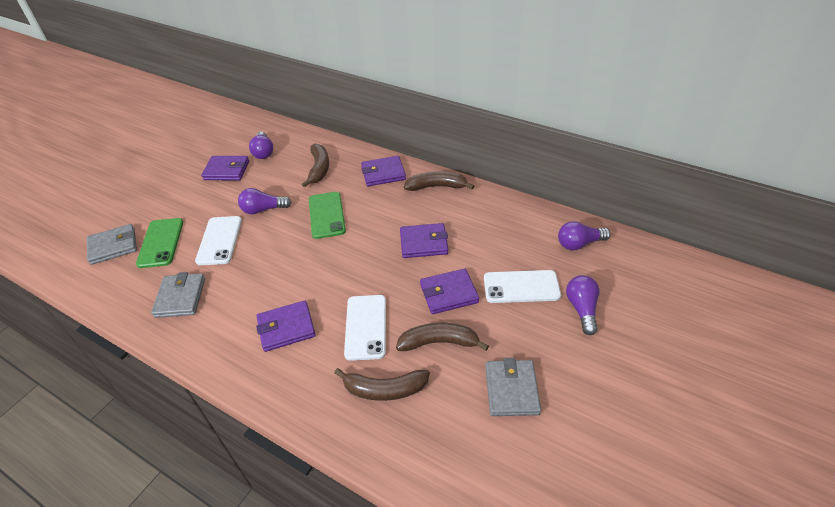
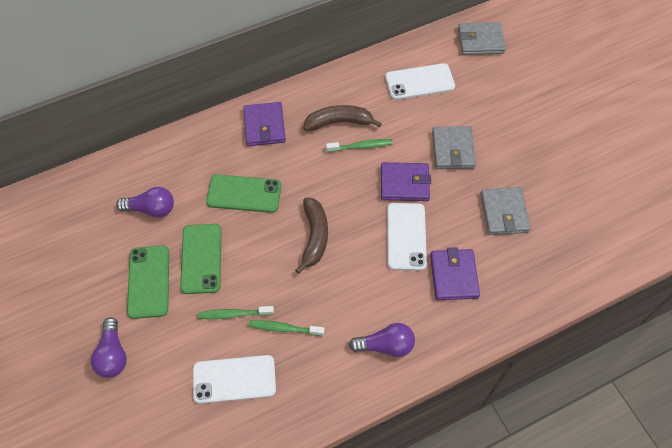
brown banana: [302,143,329,187] [334,368,430,401] [396,323,489,351] [404,171,474,191] = 4 -> [295,197,328,274] [303,105,382,131] = 2
green phone: [136,218,183,268] [309,192,346,239] = 2 -> [127,245,169,319] [180,224,222,294] [206,174,281,213] = 3
green toothbrush: none = 0 -> [198,306,274,319] [249,320,325,336] [326,139,393,152] = 3
purple light bulb: [238,188,292,214] [249,131,273,159] [558,221,611,250] [566,275,600,335] = 4 -> [91,317,127,378] [116,187,174,218] [349,323,415,357] = 3
purple wallet: [201,156,249,181] [256,300,316,352] [361,156,406,186] [400,223,448,258] [420,268,479,314] = 5 -> [243,102,286,146] [381,162,431,201] [430,247,480,300] = 3

